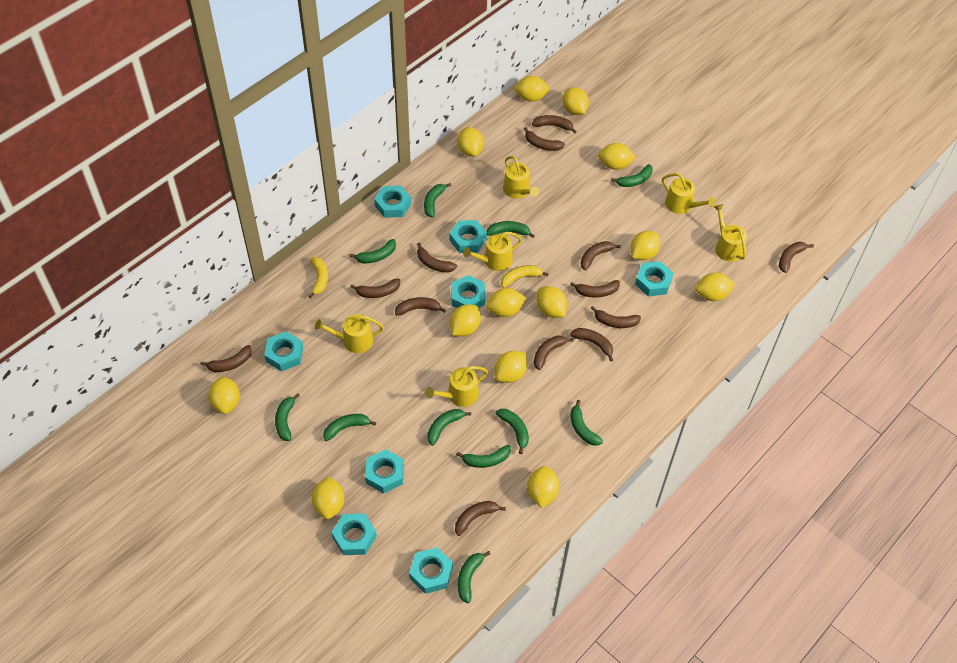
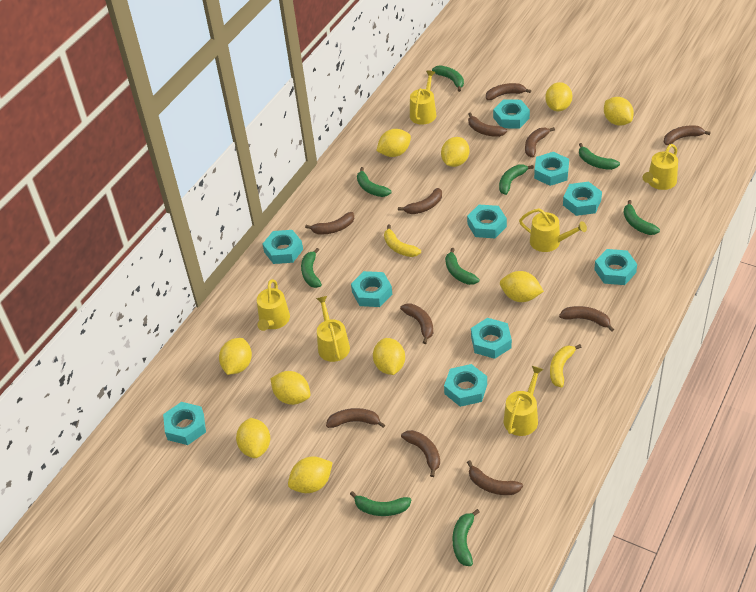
brown banana: [200,345,252,372] [350,278,400,298] [395,297,446,316] [417,243,457,272] [455,501,506,536] [524,127,565,151] [532,115,577,133] [534,335,574,370] [570,280,620,298] [570,328,613,362] [581,241,621,270] [591,306,641,328] [779,242,814,273] = 13 -> [305,212,354,235] [326,408,385,428] [398,188,442,214] [400,304,433,344] [401,430,440,477] [467,460,523,495] [468,113,507,137] [486,83,531,100] [525,127,555,157] [559,306,614,332] [664,125,711,145] = 11
green banana: [275,394,300,441] [323,414,376,441] [349,239,396,263] [424,183,451,218] [427,409,471,446] [456,445,511,468] [458,551,491,603] [487,221,535,238] [495,409,529,454] [570,400,603,446] [611,164,653,187] = 11 -> [301,248,322,288] [350,491,411,516] [357,167,391,197] [432,65,464,92] [445,248,479,285] [452,509,479,566] [499,165,534,195] [579,143,620,170] [624,200,660,235] = 9
turquoise nut: [264,331,303,371] [331,513,377,555] [365,449,404,493] [374,186,411,218] [409,548,453,594] [450,220,487,253] [451,275,485,308] [635,261,673,297] = 8 -> [163,402,206,445] [263,230,303,264] [351,271,392,307] [444,364,487,407] [467,205,507,238] [471,318,512,359] [493,99,530,129] [534,152,569,186] [563,182,602,216] [594,249,637,285] = 10
yellow lemon: [208,376,240,414] [312,476,344,519] [450,304,481,336] [458,127,484,156] [486,288,526,317] [495,351,527,383] [513,76,550,102] [527,466,560,508] [537,286,567,318] [562,87,589,115] [598,143,636,170] [630,231,661,260] [696,273,735,301] = 13 -> [219,338,252,375] [236,418,270,458] [270,371,311,405] [288,457,333,493] [373,338,405,375] [376,129,411,157] [441,137,469,167] [500,271,544,302] [545,82,572,111] [604,97,634,126] = 10

